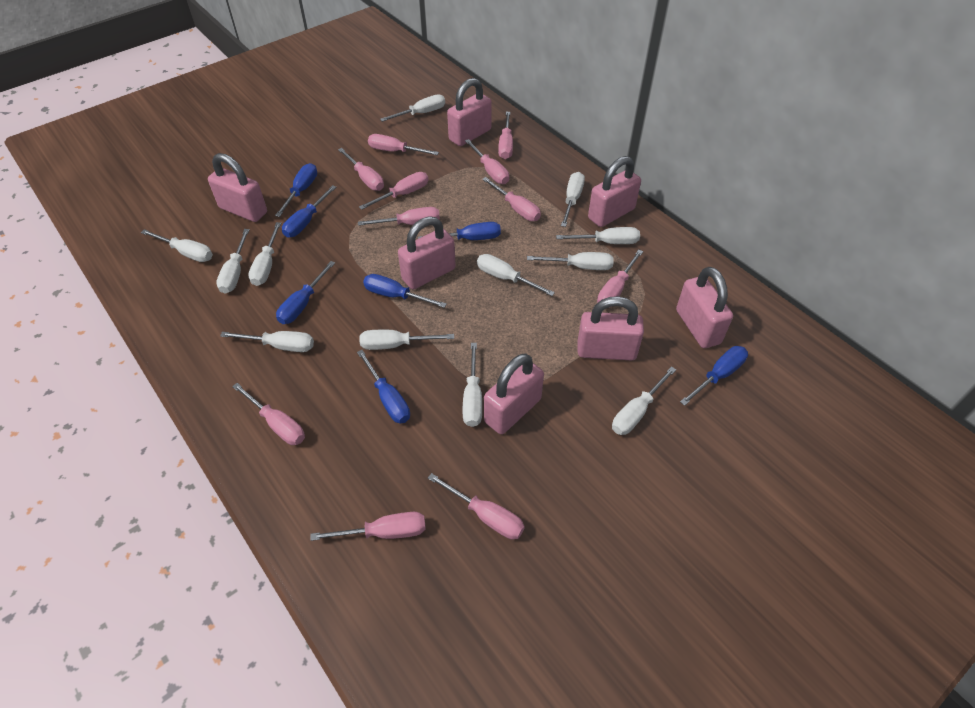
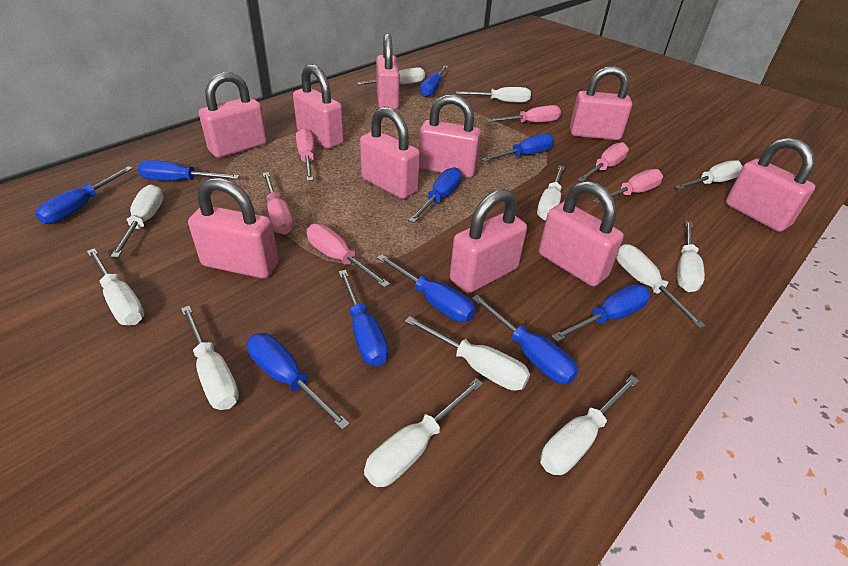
blue screwdriver: [275,163,317,217] [276,261,335,324] [282,185,336,237] [357,350,410,424] [363,274,447,308] [418,222,501,240] [680,346,748,406] = 7 -> [35,166,133,224] [138,160,239,181] [247,333,350,430] [338,270,388,366] [377,254,476,322] [408,167,462,223] [420,65,448,97] [472,295,579,384] [482,133,554,162] [552,284,650,342] = 10
pink padlock: [208,153,267,222] [398,216,456,289] [447,78,492,146] [484,354,544,434] [578,296,644,361] [588,156,641,227] [676,267,733,348] = 7 -> [188,178,278,278] [199,72,267,158] [293,64,344,149] [360,106,420,199] [376,33,400,110] [419,94,481,178] [450,189,527,293] [539,181,624,286] [570,66,632,140] [726,138,815,232] = 10
pink screwdriver: [232,383,305,445] [310,512,426,541] [338,148,384,191] [358,207,440,226] [359,172,428,210] [368,134,439,155] [428,473,525,539] [465,139,509,184] [482,177,541,221] [498,112,513,159] [597,250,643,308] = 11 -> [262,172,293,235] [296,128,315,181] [307,224,390,288] [487,105,561,123] [578,142,629,182] [593,169,663,204] = 6

